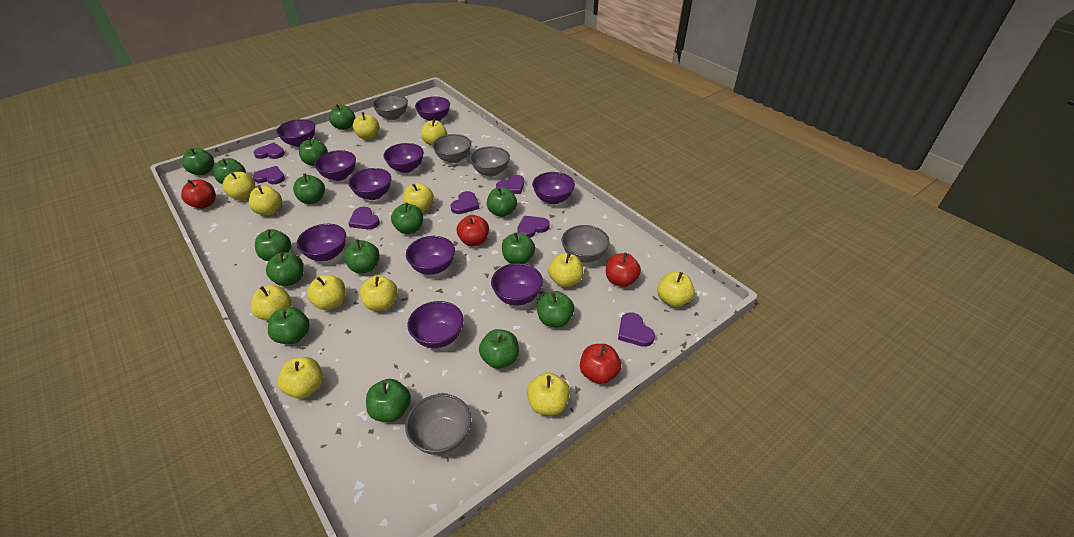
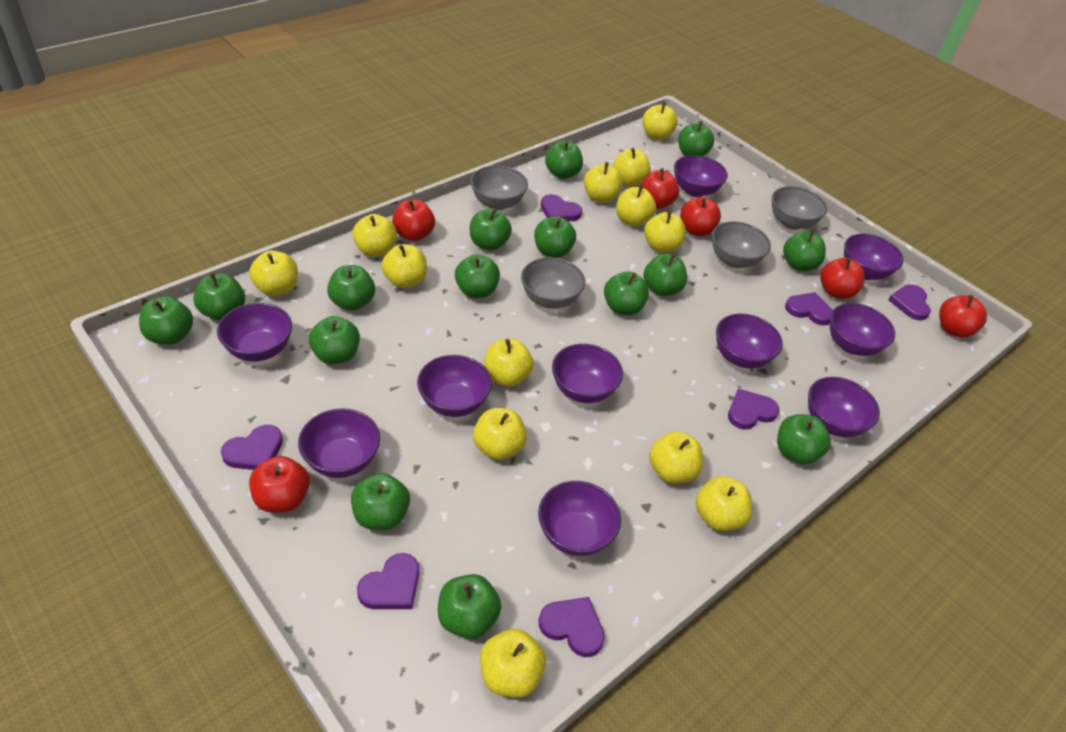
grey bowl: [372,94,408,120] [405,394,471,455] [432,134,471,163] [470,146,510,177] [562,225,610,263] = 5 -> [470,165,528,210] [521,257,585,309] [712,222,771,268] [772,186,827,230] = 4
red apple: [181,179,216,209] [457,215,489,246] [580,344,621,384] [606,253,641,287] = 4 -> [249,456,310,513] [392,199,435,241] [641,168,679,209] [680,197,721,236] [820,257,865,299] [939,295,987,338] = 6
yellow apple: [222,172,255,201] [249,186,282,215] [251,285,292,321] [277,357,323,399] [307,275,345,310] [353,112,379,140] [360,276,398,311] [403,183,434,212] [421,119,447,146] [527,372,570,415] [548,253,583,287] [657,272,695,307] = 12 -> [249,251,298,296] [352,214,397,257] [381,244,427,288] [473,408,527,460] [480,629,546,698] [484,339,534,387] [584,162,623,203] [613,148,651,187] [616,185,656,227] [642,102,678,140] [644,211,686,253] [649,431,703,484] [696,476,752,531] = 13

